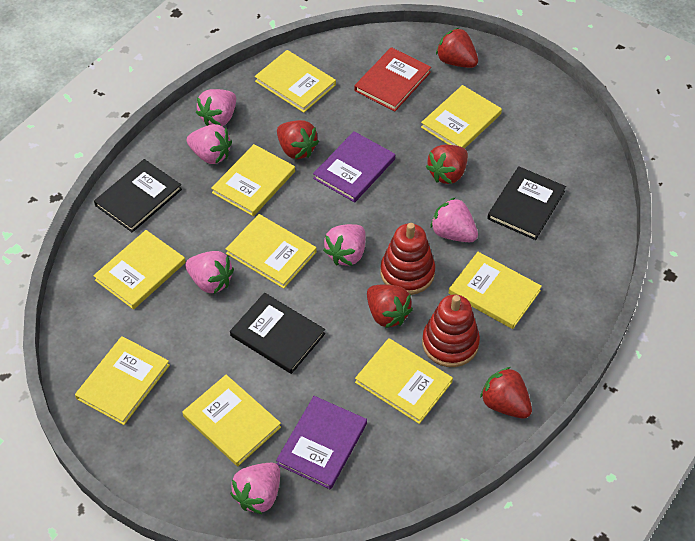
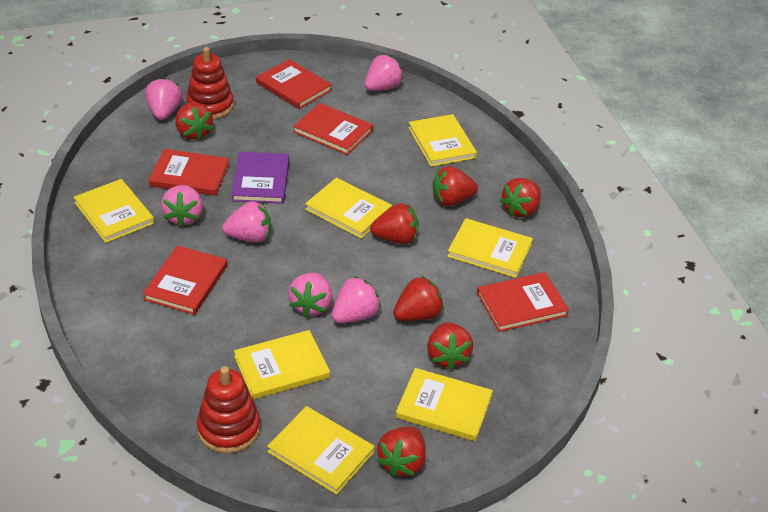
black book: [94,159,182,232] [230,293,325,374] [487,167,566,240] = 3 -> none = 0
purple book: [276,396,367,490] [313,131,395,203] = 2 -> [231,152,289,204] = 1
red book: [354,47,431,112] = 1 -> [143,245,227,315] [149,149,229,196] [256,59,332,109] [293,103,373,155] [477,272,569,332] = 5
red strawberry: [277,120,319,159] [367,284,413,328] [426,145,468,184] [436,28,478,68] [480,367,532,419] = 5 -> [176,102,213,140] [370,203,419,244] [376,427,426,477] [393,276,444,321] [427,322,473,370] [432,166,478,206] [500,178,541,217] = 7
yellow book: [75,336,170,425] [93,230,186,310] [182,375,281,466] [211,144,295,216] [226,214,317,289] [255,50,336,113] [355,338,453,424] [421,85,502,149] [449,252,542,329] = 9 -> [74,179,154,243] [234,330,330,399] [267,406,375,495] [305,178,392,239] [396,368,493,441] [408,114,477,167] [447,218,533,278] = 7

